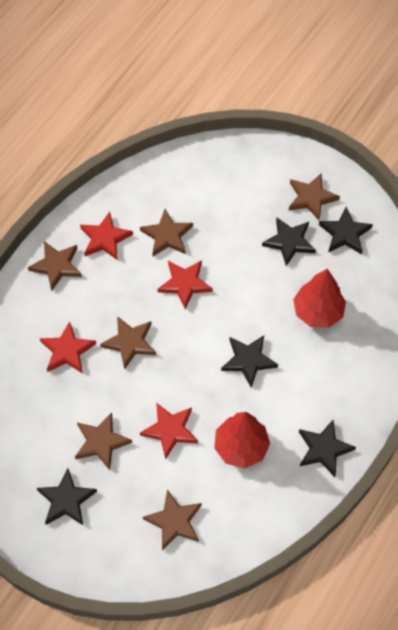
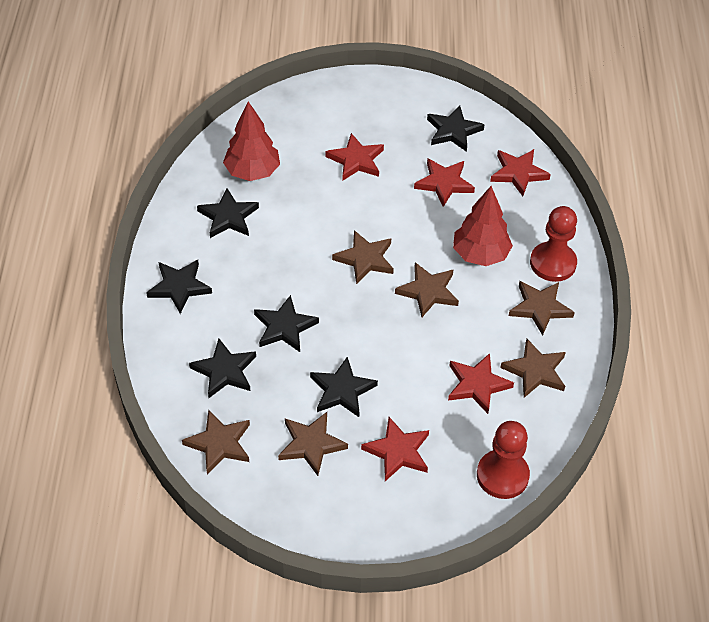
black star: [37,469,97,525] [221,335,278,388] [262,217,316,266] [299,420,356,477] [319,207,373,255] = 5 -> [146,260,212,314] [189,339,256,398] [197,188,259,238] [254,295,319,352] [310,357,378,417] [427,105,485,152] = 6
red pawn: none = 0 -> [477,421,530,499] [530,206,577,282] = 2
red star: [40,321,96,374] [80,212,133,260] [140,403,198,459] [158,260,213,309] = 4 -> [326,133,384,180] [361,417,429,481] [414,158,475,207] [448,353,514,414] [490,149,551,196] = 5

